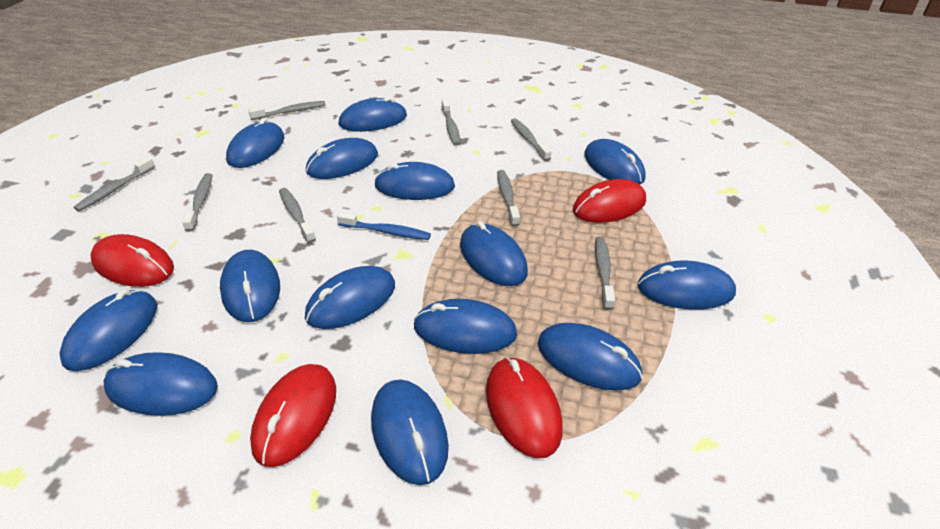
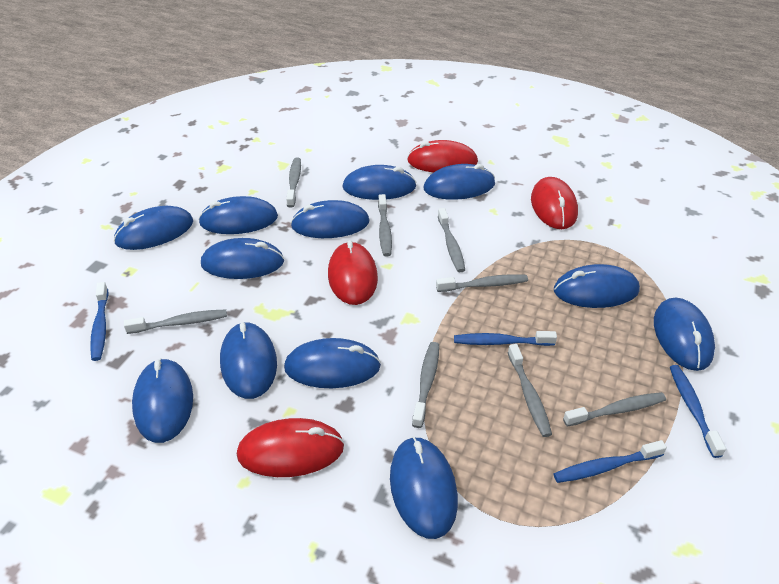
blue mouse: [60,289,157,371] [103,352,218,416] [220,250,280,322] [226,118,284,168] [305,266,395,329] [306,138,378,179] [339,97,407,132] [371,379,449,485] [374,162,455,200] [413,299,517,354] [460,221,528,286] [538,323,643,391] [584,139,646,185] [638,261,736,310] = 14 -> [114,206,193,250] [132,358,193,443] [198,196,278,234] [201,238,284,279] [220,322,277,399] [284,338,381,388] [291,200,370,238] [342,165,417,200] [390,436,458,539] [424,164,495,200] [554,264,640,308] [654,297,715,371] = 12
blue toothbrush: [337,212,431,240] = 1 -> [90,282,109,361] [454,331,557,346] [553,440,667,483] [670,365,726,458] = 4

